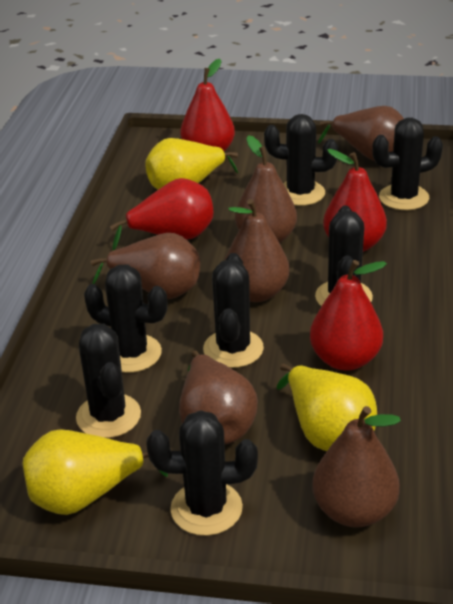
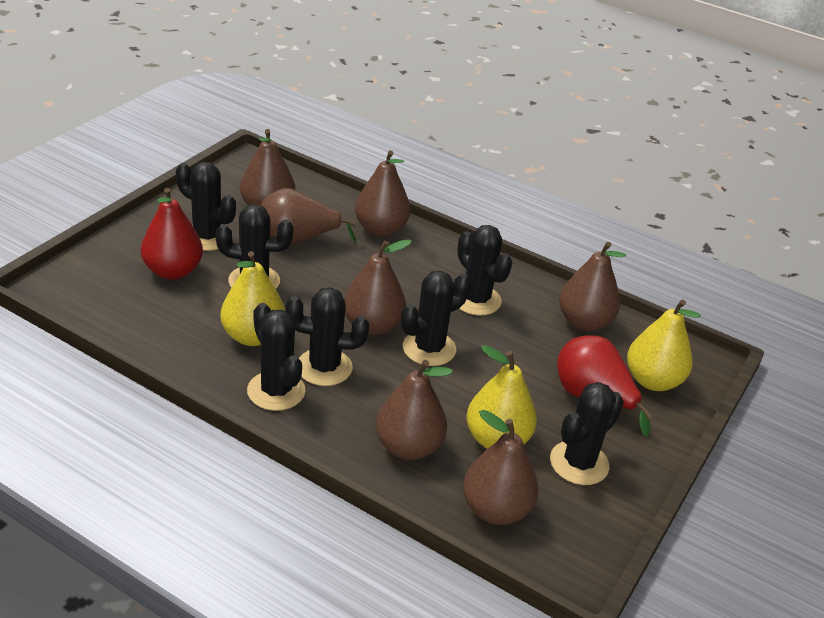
brown pear: [91,233,200,299] [179,351,258,444] [224,199,289,302] [235,135,297,243] [313,406,401,528] [318,106,404,161] = 6 -> [240,129,295,206] [261,188,357,245] [344,239,412,335] [355,150,411,236] [376,360,453,460] [463,410,539,525] [559,242,626,331] = 7
red pear: [110,178,213,251] [181,59,235,152] [310,260,387,371] [323,149,387,252] = 4 -> [141,188,203,280] [557,335,653,436] = 2

